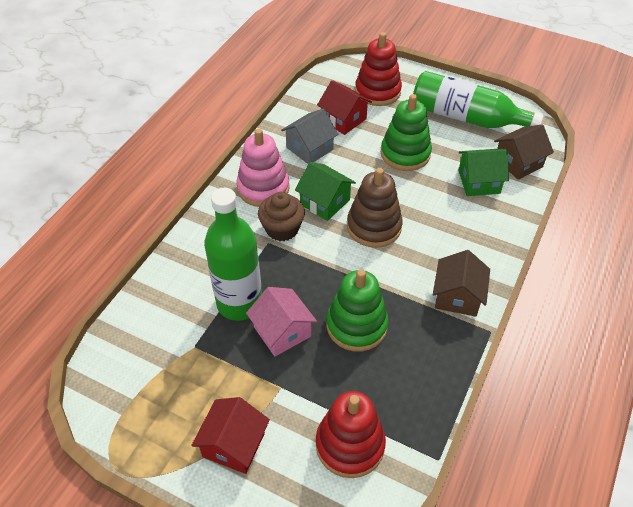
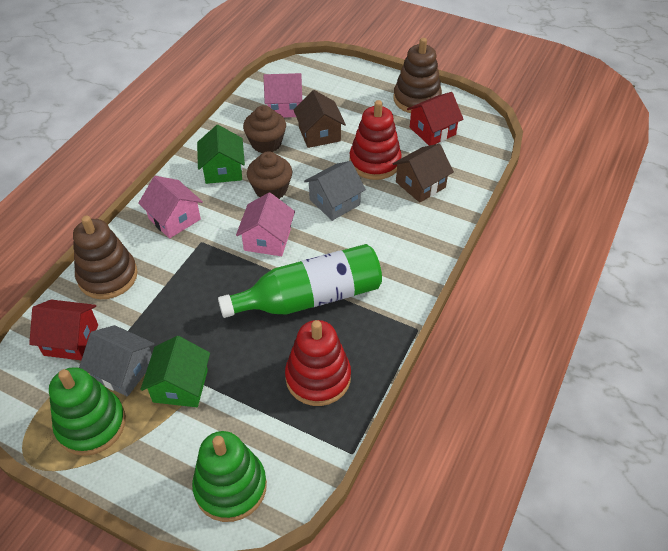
brown cupcake: [258,192,305,241] = 1 -> [243,105,286,153] [247,151,292,199] = 2
brown stacking toy: [347,168,403,248] = 1 -> [73,216,138,299] [393,38,442,113] = 2
green bottle: [204,188,262,321] [413,71,544,128] = 2 -> [218,244,382,318] = 1
grey house: [281,109,338,164] = 1 -> [79,325,155,397] [304,161,366,221] = 2
pink house: [246,287,317,356] = 1 -> [138,176,203,239] [236,193,295,256] [264,73,302,118] = 3
pink stacking toy: [236,129,290,207] = 1 -> none = 0

